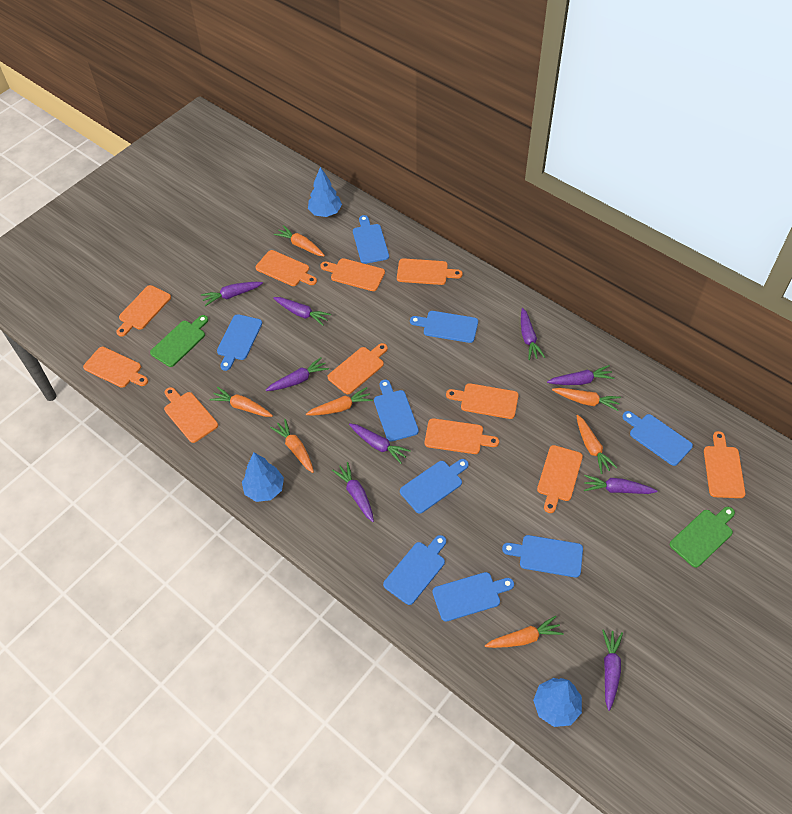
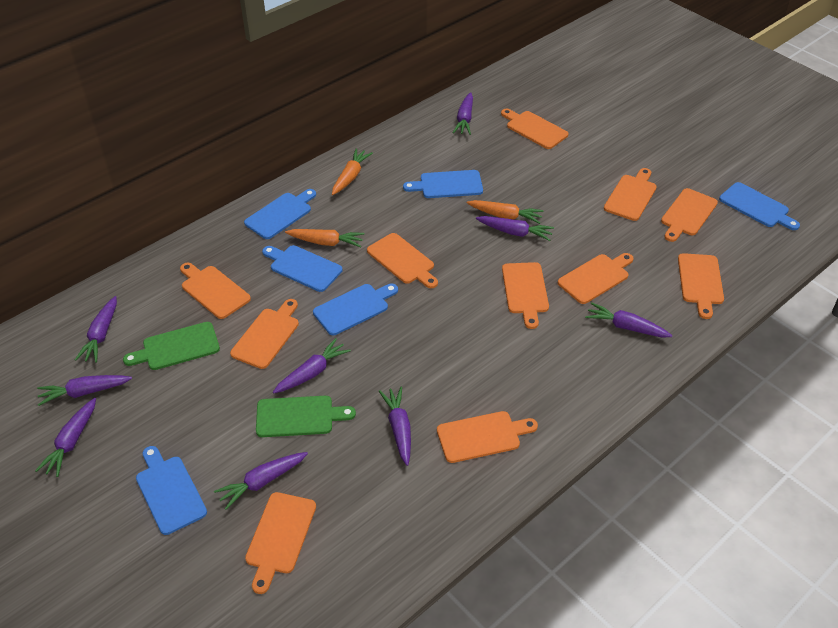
blue cutting board: [217,314,262,371] [353,215,389,264] [374,380,419,442] [383,535,446,605] [400,459,469,514] [410,311,478,343] [432,572,514,622] [502,535,583,577] [622,411,693,466] = 9 -> [136,446,207,535] [244,189,316,239] [262,245,342,292] [313,284,398,335] [403,170,483,198] [719,182,800,230] = 6
blue tree: [242,453,284,502] [308,167,342,217] [533,678,582,727] = 3 -> none = 0
orange carrot: [209,387,273,417] [270,419,314,473] [274,225,325,256] [306,387,373,416] [485,616,563,648] [552,388,621,411] [576,415,617,474] = 7 -> [285,229,364,248] [332,148,373,195] [467,200,544,224] = 3

